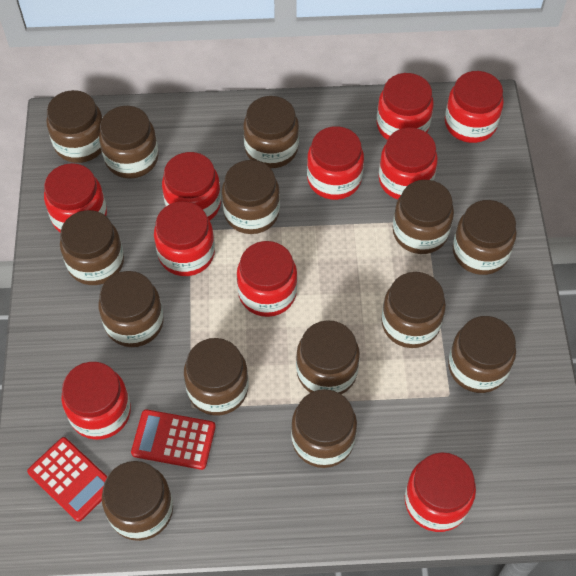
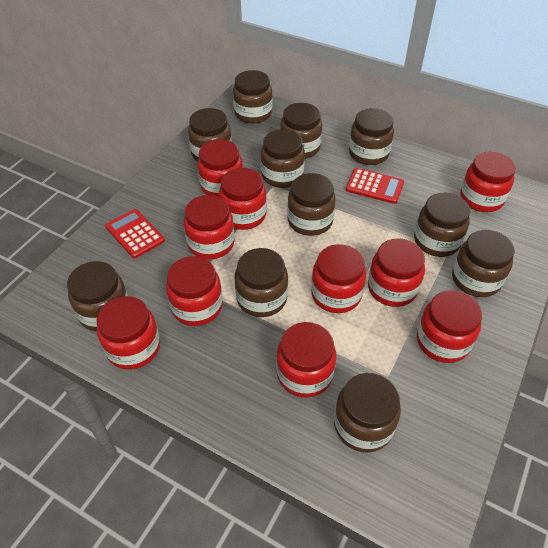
brown jar: [46,90,103,163] [60,210,124,285] [99,106,159,179] [99,271,164,347] [102,461,173,541] [184,338,249,415] [222,160,280,234] [243,96,299,168] [291,389,357,468] [296,320,360,394] [381,272,446,348] [393,180,454,254] [448,316,516,393] [453,200,517,275] = 14 -> [67,261,128,332] [188,108,232,162] [233,70,273,124] [234,248,288,317] [261,129,305,188] [280,103,322,159] [287,173,336,236] [334,373,401,453] [349,108,394,165] [414,193,470,257] [452,230,514,297] = 11

